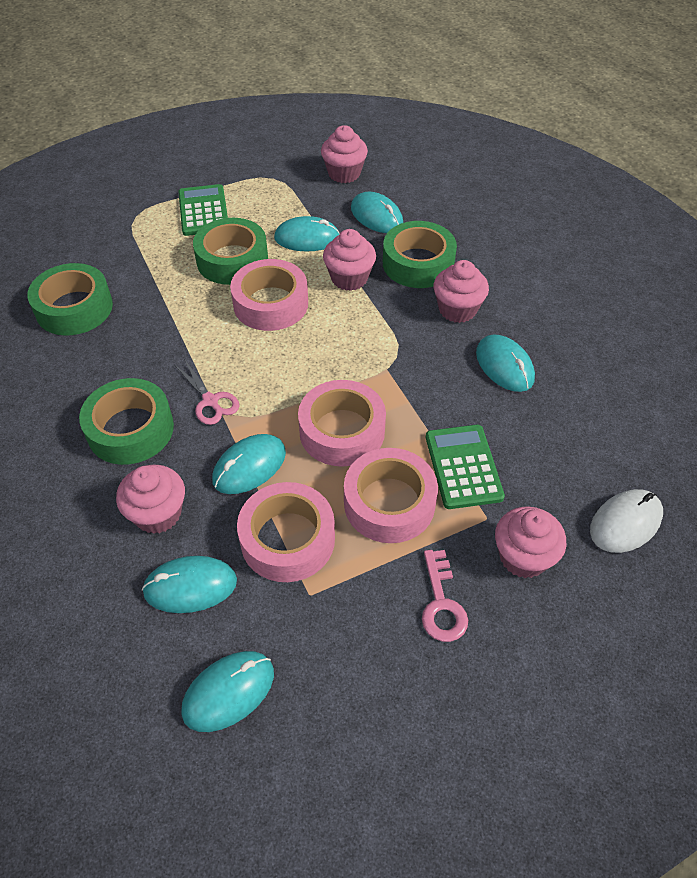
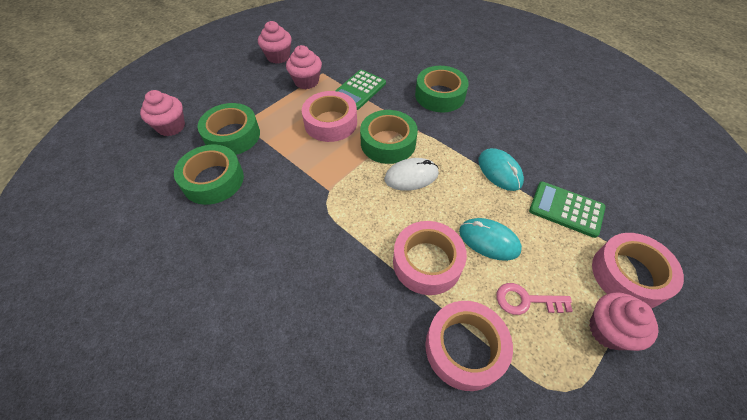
pink cupcake: [116,465,185,534] [321,125,368,183] [323,229,376,291] [434,260,489,323] [495,506,566,578] = 5 -> [140,90,185,136] [258,21,292,64] [286,45,322,89] [589,292,659,351] = 4
pink scissors: [175,359,239,425] = 1 -> none = 0
turquoise mouse: [142,556,237,613] [181,651,274,732] [212,434,286,494] [274,216,340,252] [351,192,403,233] [476,334,535,392] = 6 -> [459,218,522,261] [478,148,524,191] = 2

